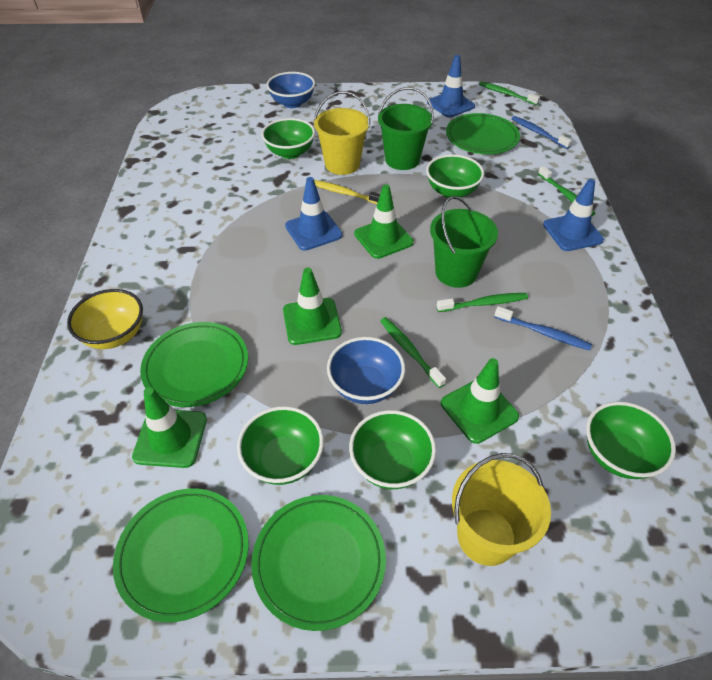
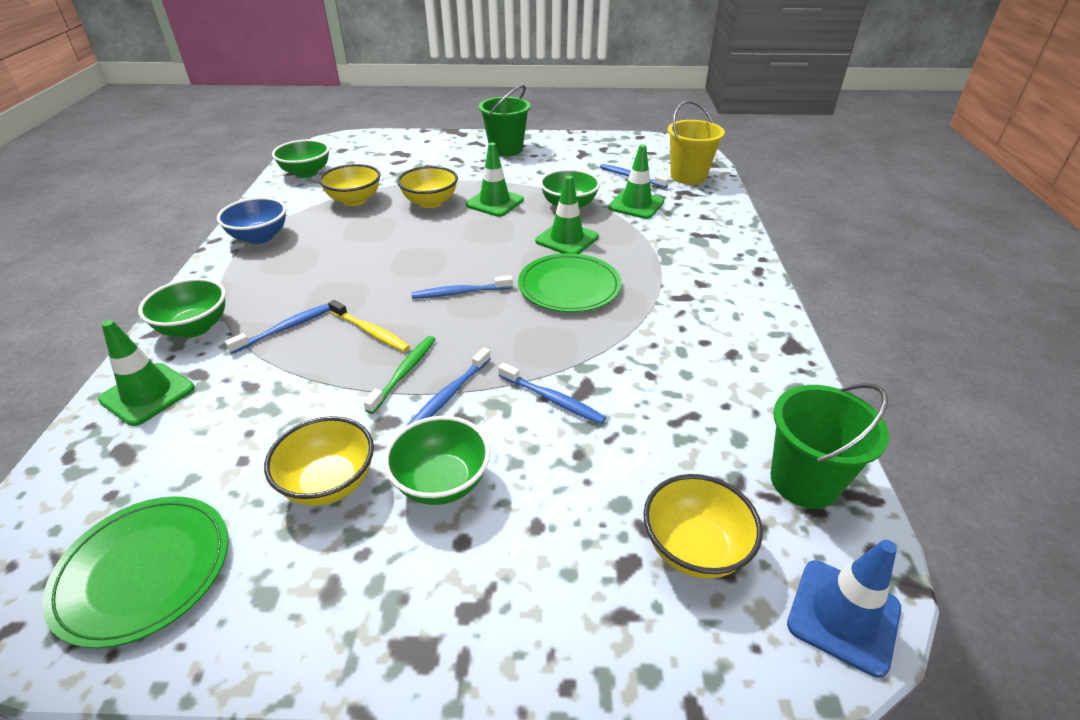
blue bowl: [267,72,315,108] [327,337,405,404] = 2 -> [217,197,286,244] = 1
blue toothbrush: [494,306,592,351] [511,116,572,149] = 2 -> [225,304,330,354] [408,348,491,425] [411,275,513,299] [498,363,606,424] [600,164,669,188] = 5
blue traffic cone: [285,177,343,251] [427,55,475,117] [543,179,604,251] = 3 -> [787,540,901,678] = 1
green bowl: [237,406,324,485] [261,118,315,159] [349,410,436,489] [426,154,484,198] [586,401,676,479] = 5 -> [138,278,226,338] [272,139,330,178] [384,416,490,505] [540,169,601,209] = 4
green plate: [113,489,249,622] [140,322,248,407] [251,495,386,631] [446,113,520,154] = 4 -> [42,496,228,648] [518,253,621,312] = 2
green toothbrush: [380,317,446,388] [437,293,528,312] [479,82,540,105] [538,166,596,216] = 4 -> [363,336,436,414] = 1
yellow bowl: [67,289,143,349] = 1 -> [264,416,374,506] [319,164,380,206] [397,166,458,208] [643,474,763,579] = 4
yellow bucket: [314,91,370,175] [452,453,551,566] = 2 -> [668,101,725,185] = 1

